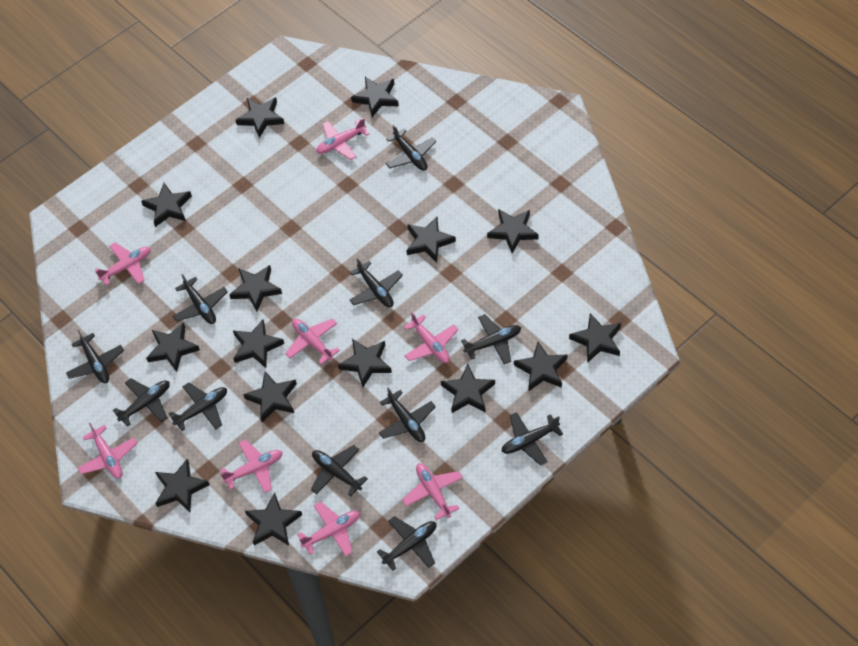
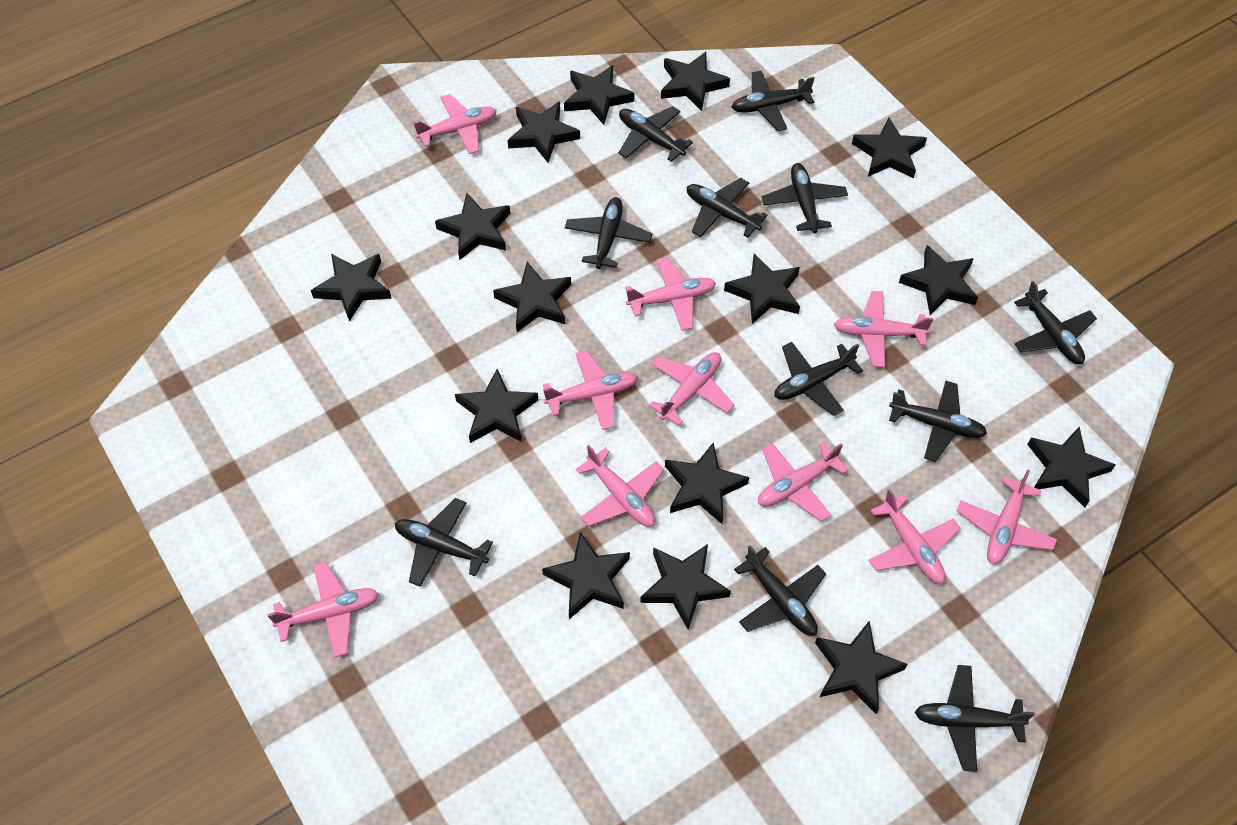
pink plane: [78,423,137,479] [95,243,151,286] [220,439,283,493] [285,319,340,364] [297,501,360,556] [316,118,369,160] [402,463,463,520] [404,312,458,363] = 8 -> [267,561,379,658] [413,94,497,154] [543,350,638,430] [576,445,664,527] [625,257,716,331] [649,352,734,426] [758,442,848,521] [834,291,933,368] [869,489,961,584] [957,470,1057,564] = 10

